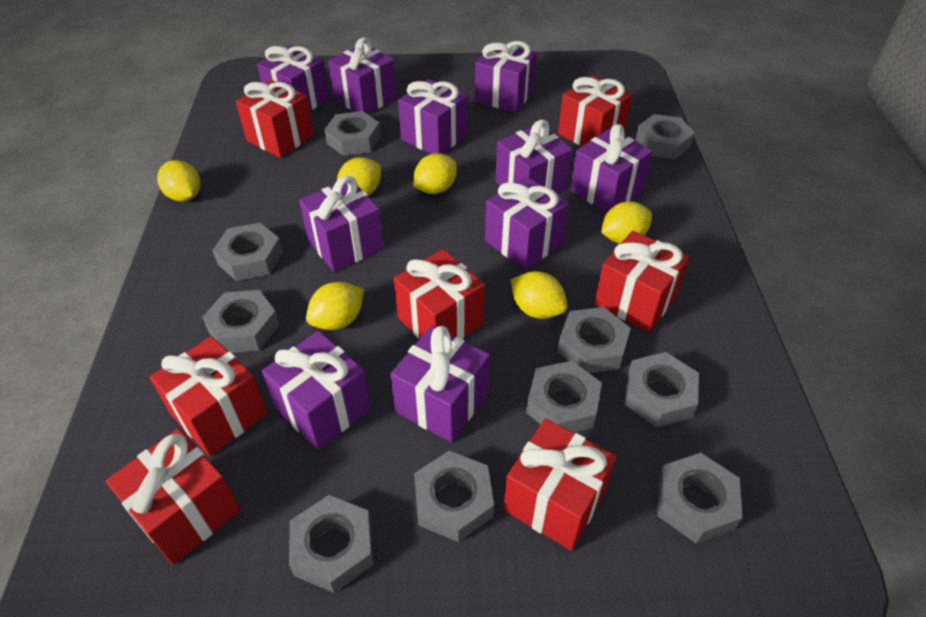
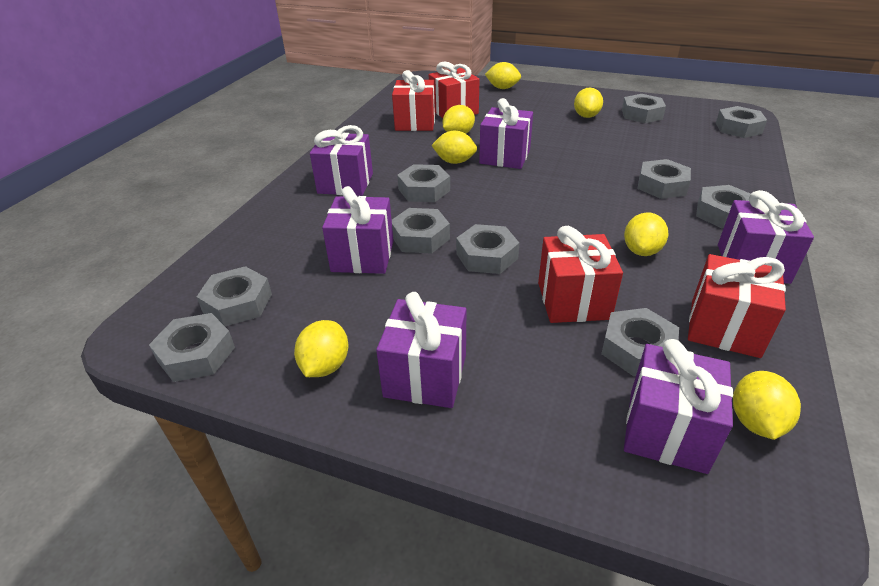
purple gift: [257,46,330,111] [262,331,371,450] [299,176,384,272] [328,37,397,114] [390,326,490,443] [398,79,468,154] [475,41,537,113] [485,176,569,270] [495,120,573,194] [570,124,652,213] = 10 -> [310,125,373,196] [322,186,393,274] [376,292,466,408] [479,98,533,169] [624,339,733,474] [718,190,814,284] = 6
red gift: [106,428,240,565] [150,336,268,456] [236,80,314,158] [394,249,485,339] [503,419,617,551] [558,76,632,146] [594,231,690,332] = 7 -> [392,70,435,131] [429,61,480,118] [538,226,623,323] [688,254,786,358] = 4
yellow lemon: [157,160,200,202] [306,282,364,330] [337,157,381,195] [414,153,457,194] [511,271,567,319] [601,201,652,244] = 6 -> [294,320,348,377] [431,131,477,164] [443,105,475,134] [485,62,521,89] [574,88,603,118] [624,212,668,256] [733,371,801,440] = 7

